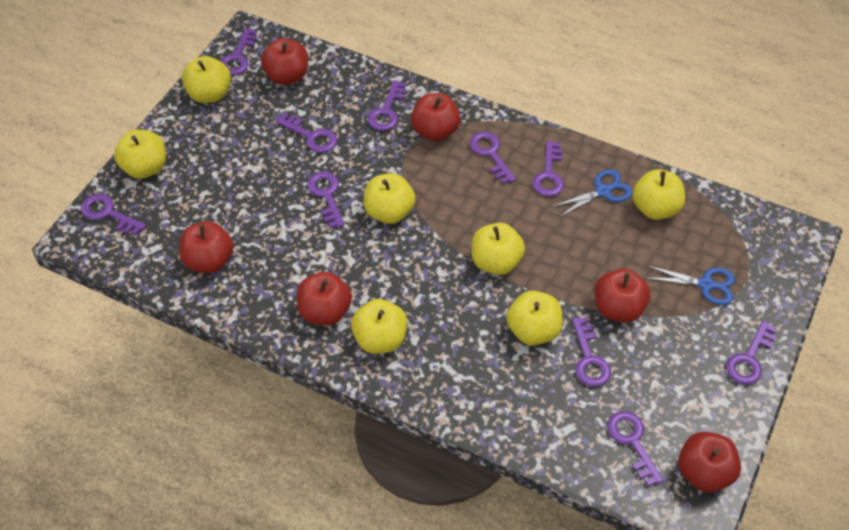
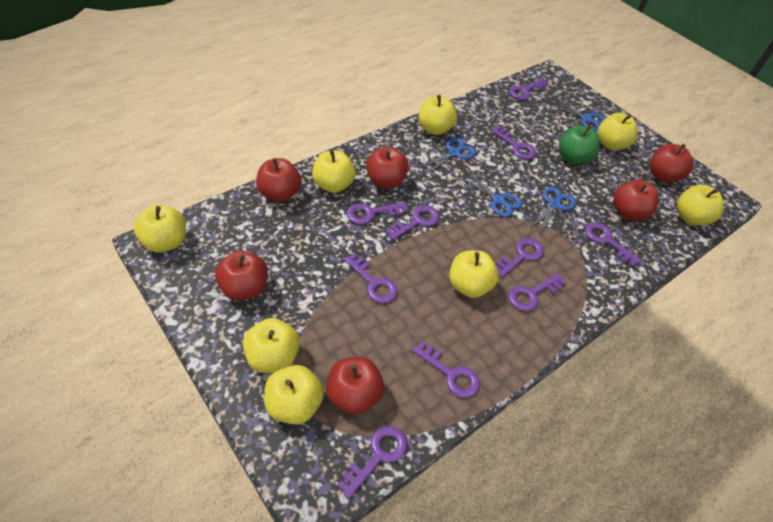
blue scissors: [552,169,633,217] [645,266,735,305] = 2 -> [420,138,476,173] [460,172,523,217] [531,187,576,234] [549,98,606,132] = 4
green apple: none = 0 -> [559,125,600,164] = 1
yellow apple: [114,129,166,179] [182,56,231,103] [351,299,408,354] [364,173,416,224] [471,223,525,275] [506,291,563,345] [632,169,685,220] = 7 -> [134,205,186,253] [243,318,300,373] [264,365,324,425] [312,150,356,193] [419,95,457,135] [449,250,499,298] [598,113,638,150] [677,185,724,225] = 8

